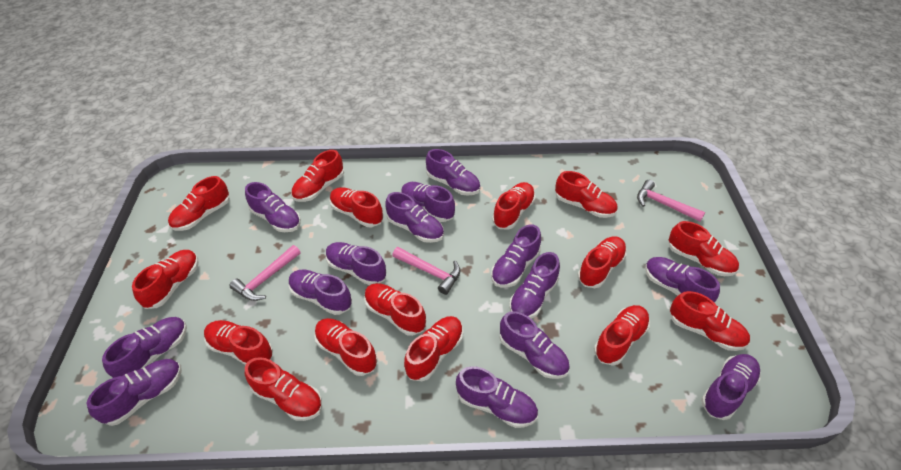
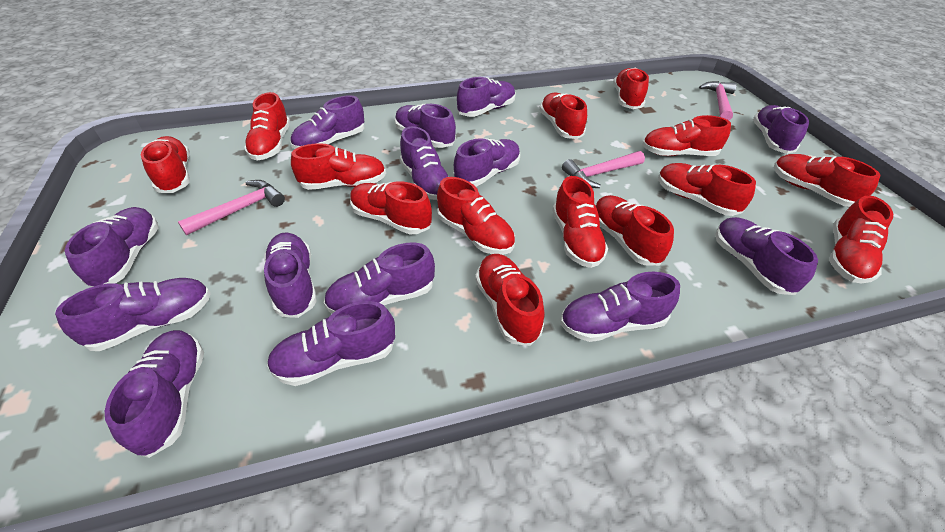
red shoe: [132,250,199,309] [168,176,230,231] [204,320,273,365] [245,357,322,421] [291,150,344,202] [314,318,378,376] [330,187,383,227] [364,283,426,336] [404,316,463,381] [492,182,535,230] [555,171,617,218] [577,236,627,288] [594,305,650,366] [668,221,739,276] [670,291,750,351] = 15 -> [141,136,190,193] [244,92,290,160] [291,143,386,190] [350,181,432,235] [437,177,515,255] [475,254,544,346] [539,93,587,139] [552,176,608,268] [596,195,674,266] [613,67,649,109] [642,115,731,156] [658,163,756,216] [774,154,880,207] [830,196,893,283] = 14

